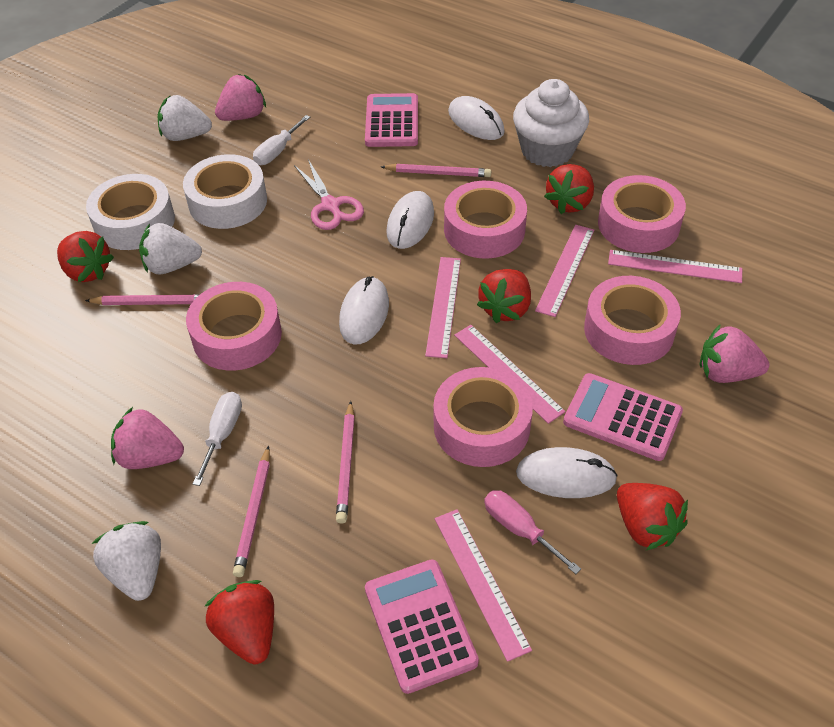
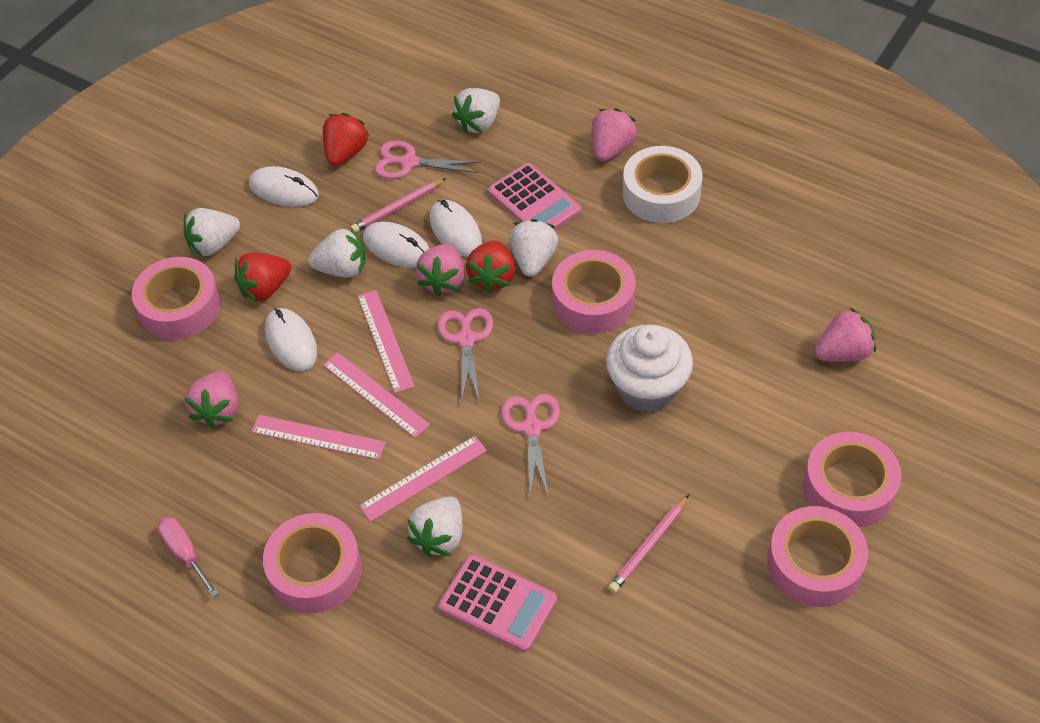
pink calculator: [365,93,418,147] [365,560,479,694] [563,373,683,461] = 3 -> [438,554,557,652] [488,163,581,230] = 2
pink pencil: [85,295,199,305] [233,446,270,577] [336,401,355,524] [381,164,491,177] = 4 -> [351,178,446,233] [608,495,689,593] = 2
pink ruler: [425,257,461,358] [435,509,532,662] [454,325,566,424] [535,225,594,317] [608,250,742,283] = 5 -> [251,415,386,460] [323,352,430,438] [357,290,415,393] [359,436,487,522] = 4
pink scissors: [294,159,364,230] = 1 -> [375,140,481,179] [437,308,493,403] [501,394,560,498] = 3
pink strawberry: [111,407,184,469] [215,74,266,121] [700,324,769,383] = 3 -> [185,371,238,428] [416,244,465,296] [592,108,637,161] [815,308,876,362] = 4
red strawberry: [57,231,114,282] [204,580,274,664] [477,269,531,323] [544,164,594,214] [617,483,688,550] = 5 -> [234,252,292,302] [323,113,369,166] [466,241,515,293] = 3
white screwdriver: [193,392,242,486] [253,115,310,165] = 2 -> none = 0
white strawberry: [92,521,161,601] [139,223,202,274] [158,95,212,141] = 3 -> [184,208,240,256] [308,227,365,278] [407,496,463,557] [452,88,500,133] [509,219,558,277] = 5
white tape: [86,174,175,250] [183,154,267,229] = 2 -> [623,146,703,223] = 1

